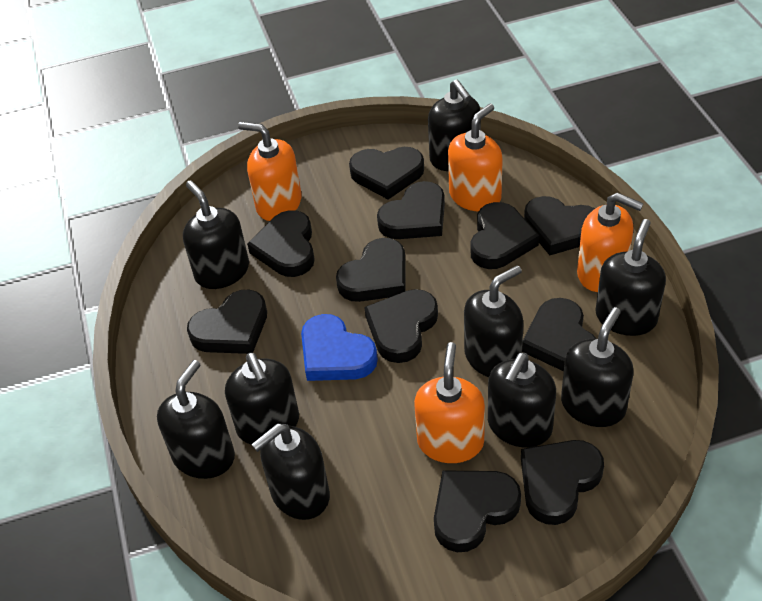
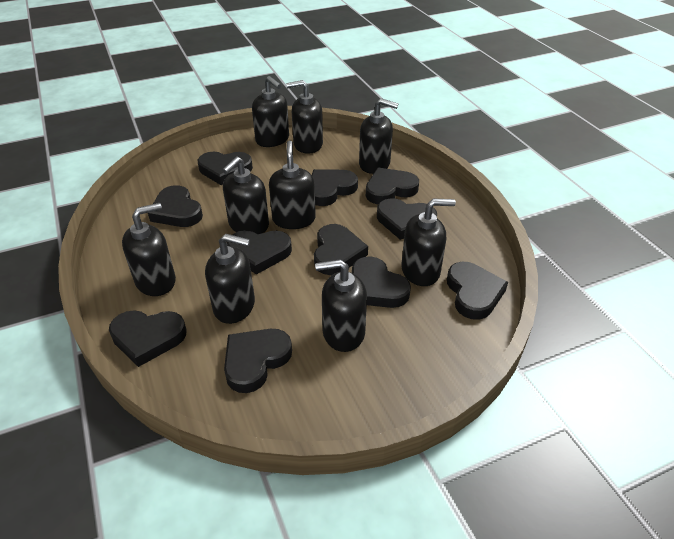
blue heart: [301,314,378,381] = 1 -> none = 0
orange soap dispenser: [238,122,301,221] [414,342,485,463] [448,103,503,212] [577,193,644,292] = 4 -> none = 0

